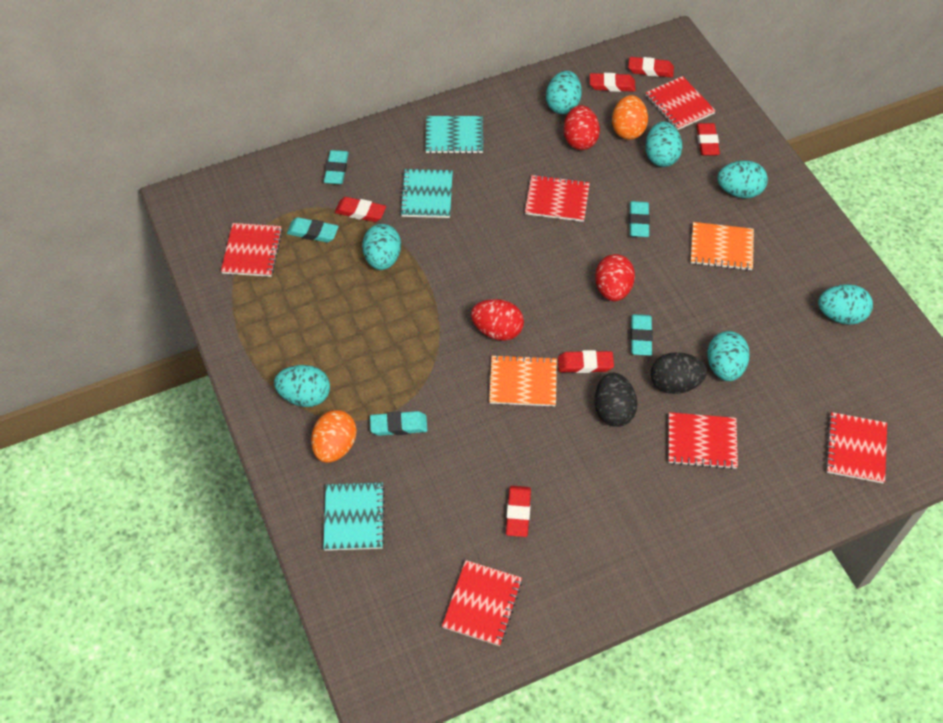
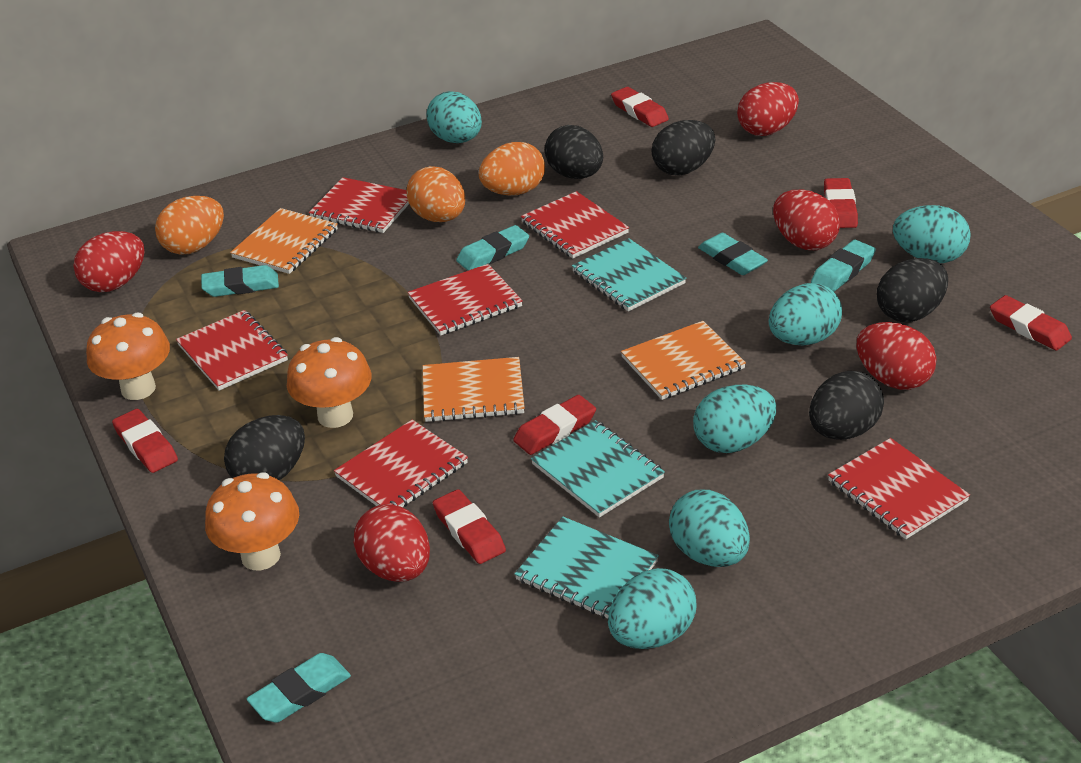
black egg: [595,372,638,427] [651,352,707,394] = 2 -> [224,415,305,481] [545,125,603,179] [651,120,715,176] [809,371,884,440] [877,258,948,322] = 5
orange egg: [311,410,357,463] [612,95,648,140] = 2 -> [155,196,224,254] [406,166,465,222] [479,142,545,195] = 3
orange mushroom: none = 0 -> [86,313,170,400] [205,472,299,570] [287,337,372,428] = 3
orange notebook: [489,355,557,406] [691,222,754,271] = 2 -> [230,208,338,274] [423,357,525,422] [621,321,746,400] = 3
red egg: [471,299,524,341] [564,105,600,150] [595,254,635,301] = 3 -> [74,231,145,292] [354,504,430,582] [737,82,799,136] [773,190,840,250] [856,322,937,390] = 5
turquoise egg: [274,365,330,407] [362,224,401,270] [546,71,582,114] [645,121,682,167] [708,331,750,381] [717,160,768,198] [818,284,873,325] = 7 -> [426,91,482,143] [608,568,696,649] [669,490,750,567] [693,385,776,453] [769,283,842,346] [893,205,971,263] = 6

